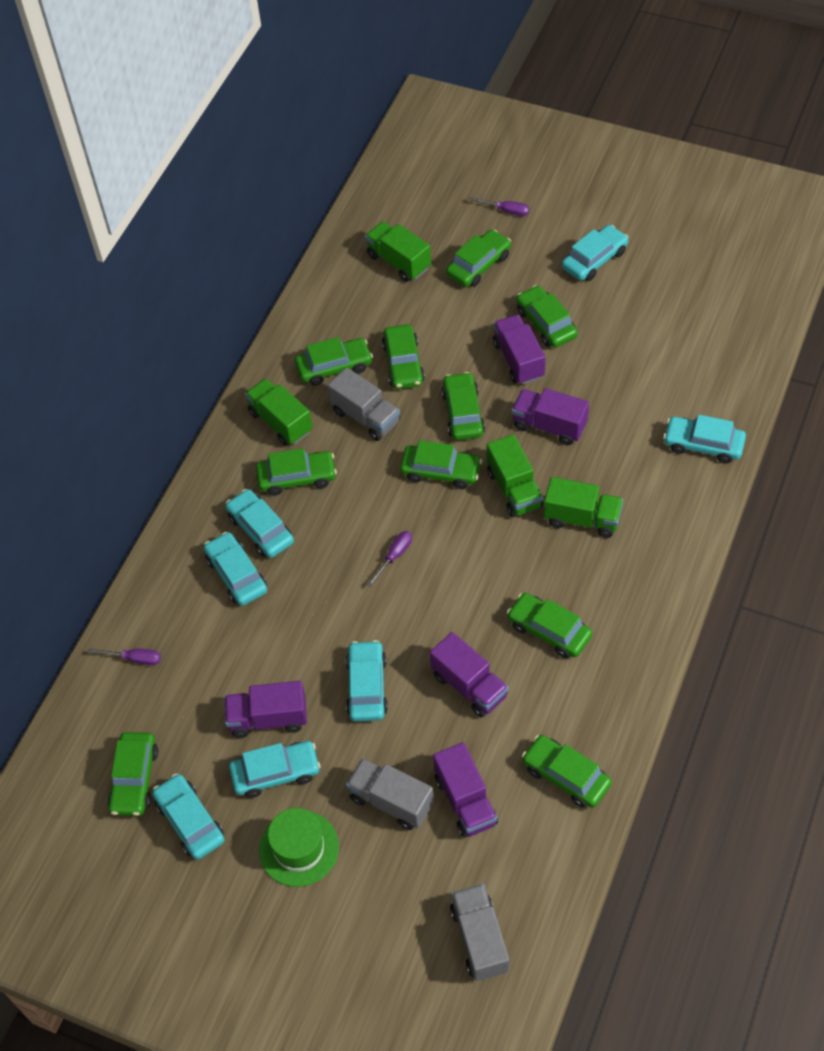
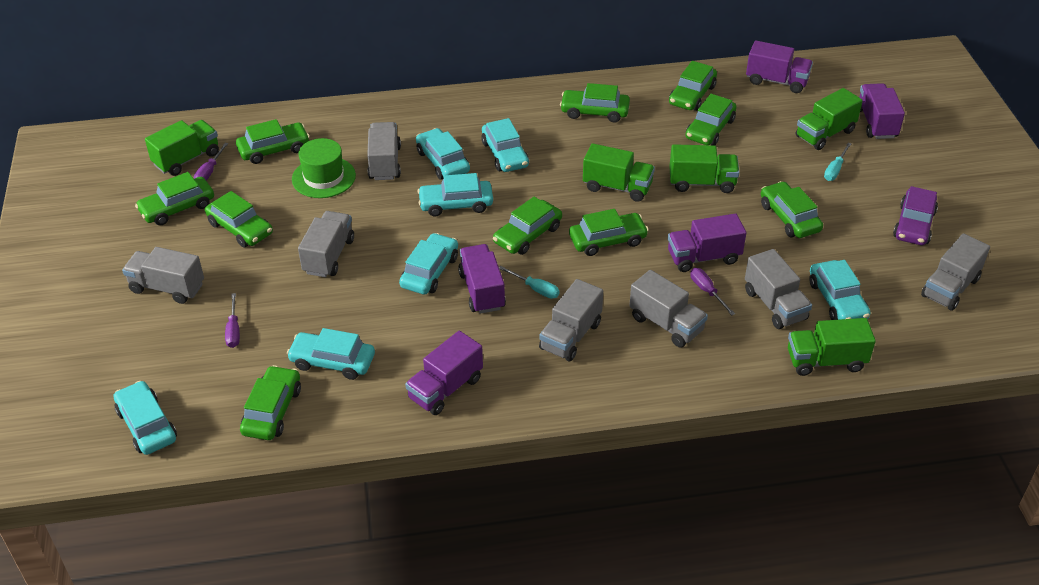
green truck: [245,379,312,446] [365,222,431,282] [487,434,543,517] [544,477,623,538] = 4 -> [145,120,219,176] [583,143,655,202] [669,144,739,193] [788,318,876,376] [796,88,863,150] = 5
grey truck: [328,367,400,441] [346,758,434,830] [450,884,510,981] = 3 -> [122,247,204,304] [298,211,354,277] [367,122,401,180] [539,279,603,361] [629,270,708,348] [745,249,812,329] [921,233,990,311] = 7
purple car: none = 0 -> [893,186,938,245] = 1
turquoise screwdriver: none = 0 -> [499,266,560,299] [824,143,852,181] = 2

